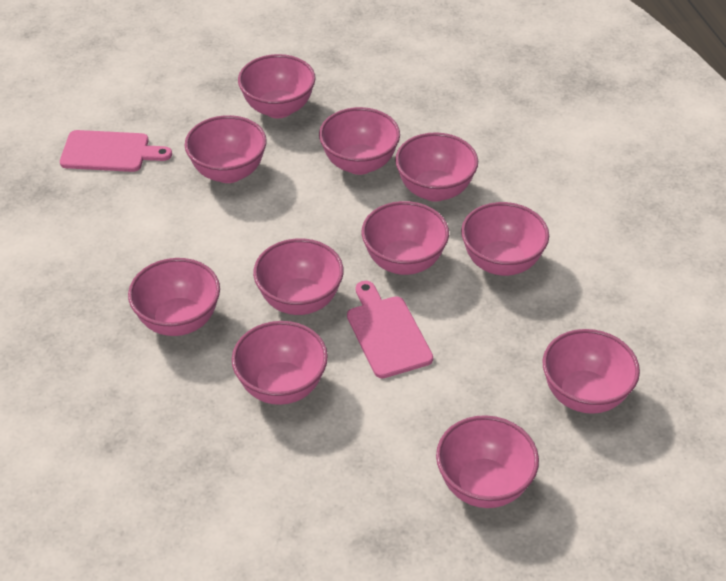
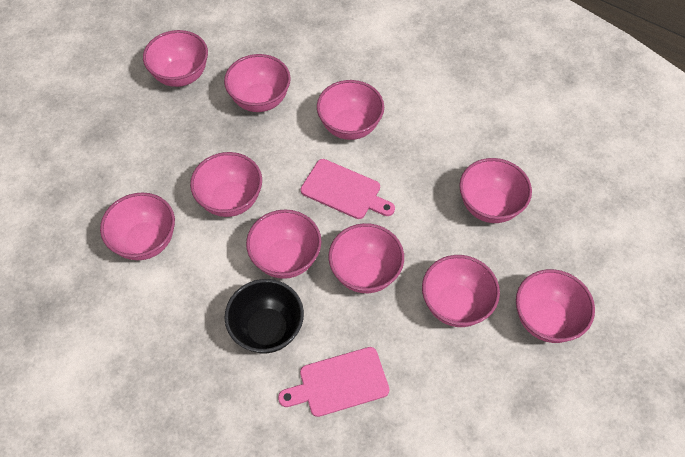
black bowl: none = 0 -> [225,279,304,353] = 1
pink bowl: [128,258,220,336] [185,115,267,183] [232,321,328,405] [238,54,316,118] [253,238,344,315] [319,107,400,175] [361,201,449,275] [395,132,478,202] [436,415,539,508] [461,202,549,276] [543,329,640,414] = 11 -> [100,192,175,260] [143,30,208,87] [190,152,262,217] [224,54,291,112] [246,210,321,279] [317,80,384,140] [328,223,404,293] [422,255,500,327] [459,158,532,223] [516,269,595,343] = 10

